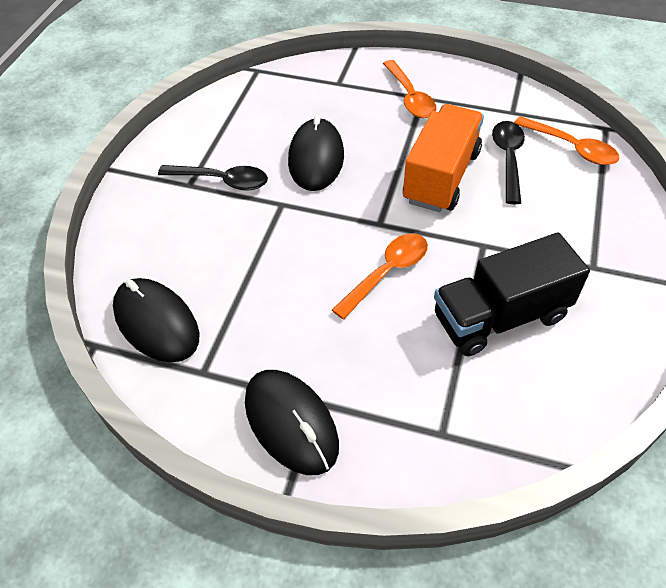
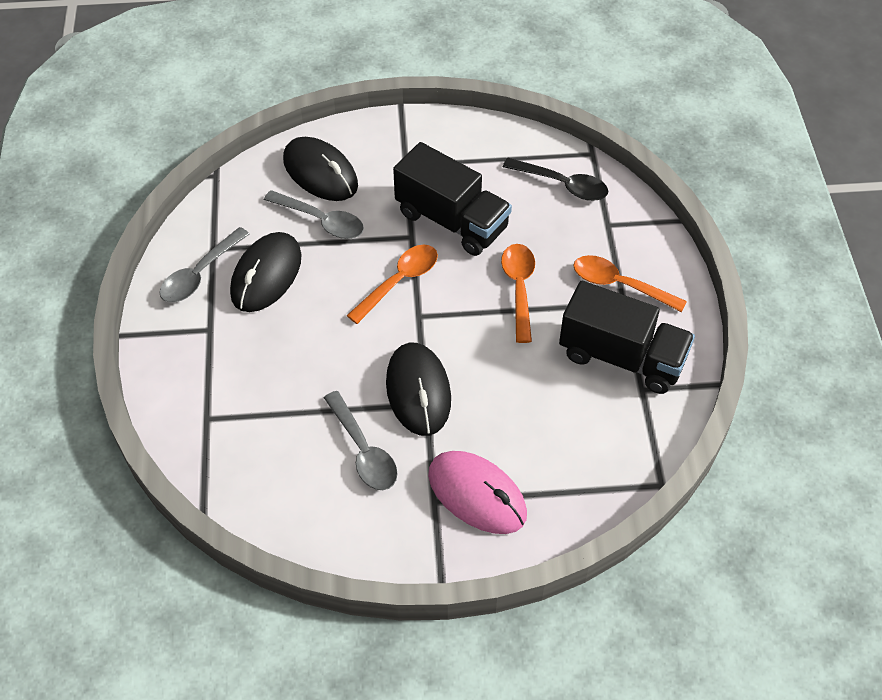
black spoon: [158,165,268,191] [492,121,525,204] = 2 -> [503,158,608,201] = 1
black truck: [434,233,590,356] = 1 -> [393,142,512,256] [559,281,695,394] = 2
grey spoon: none = 0 -> [160,227,249,303] [264,190,364,239] [324,391,398,490] = 3
orange truck: [403,104,484,212] = 1 -> none = 0
pink mouse: none = 0 -> [428,451,527,534] = 1

